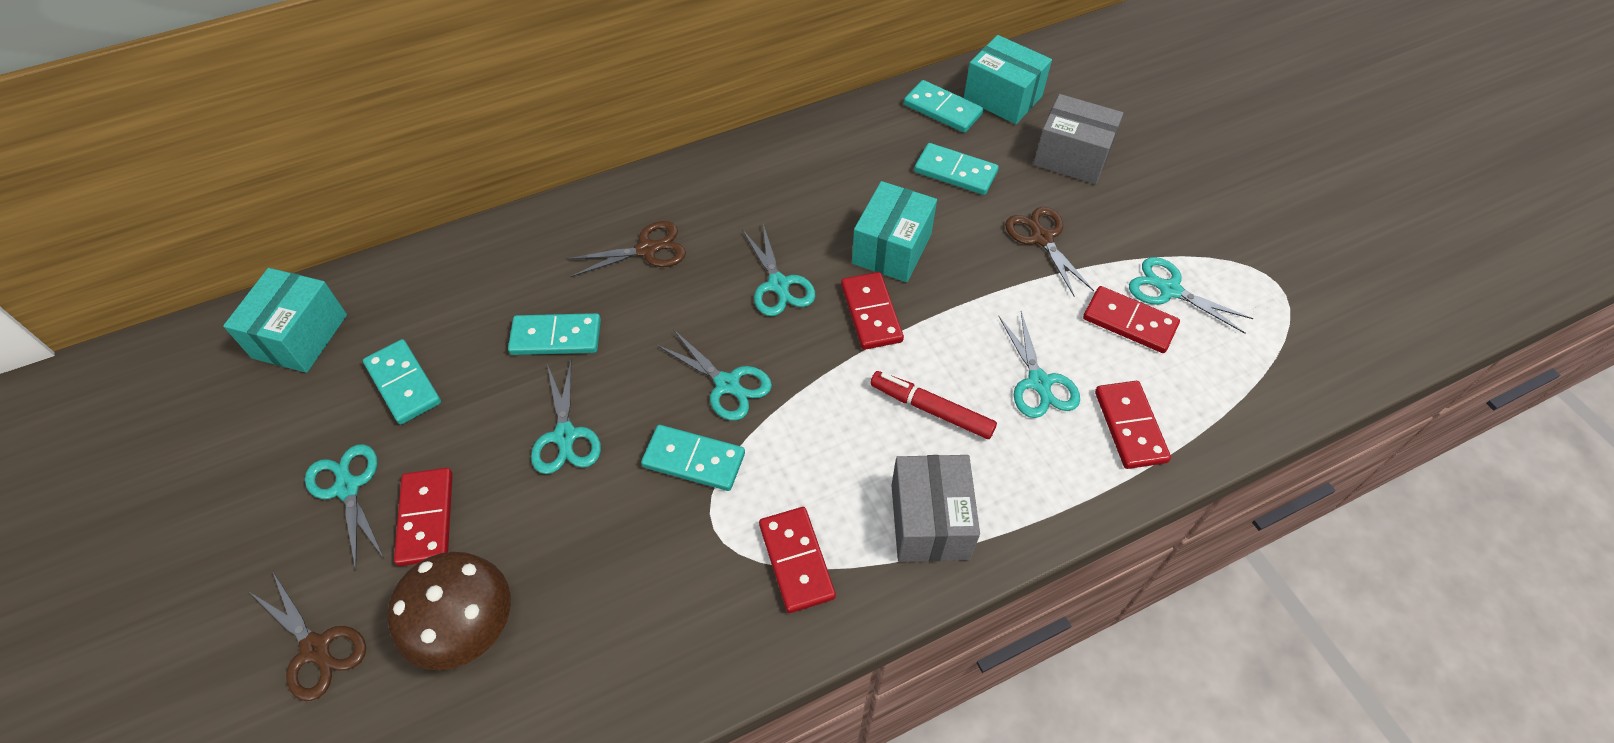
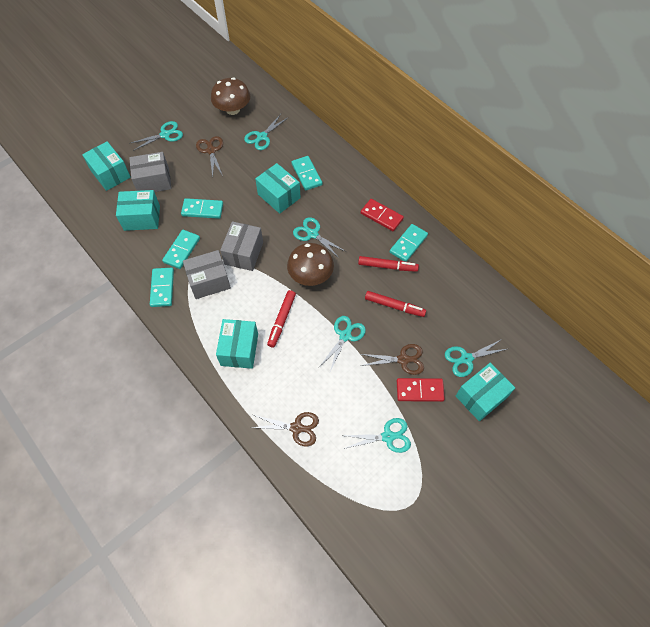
brown mushroom: [387,552,511,670] = 1 -> [211,77,250,115] [287,243,334,286] = 2
grey box: [891,455,980,562] [1033,94,1123,184] = 2 -> [129,152,172,192] [183,250,231,299] [220,221,263,271] = 3
red domino: [394,468,453,566] [759,507,836,613] [841,272,904,350] [1083,286,1180,353] [1095,381,1171,469] = 5 -> [360,199,404,231] [397,378,445,402] = 2
red marker: [870,371,997,439] = 1 -> [267,290,296,348] [358,256,419,272] [365,291,426,317] = 3
turquoise box: [223,268,347,373] [852,181,937,282] [964,35,1052,124] = 3 -> [82,141,131,191] [116,190,160,231] [216,319,258,369] [255,163,301,214] [456,363,515,421] = 5

